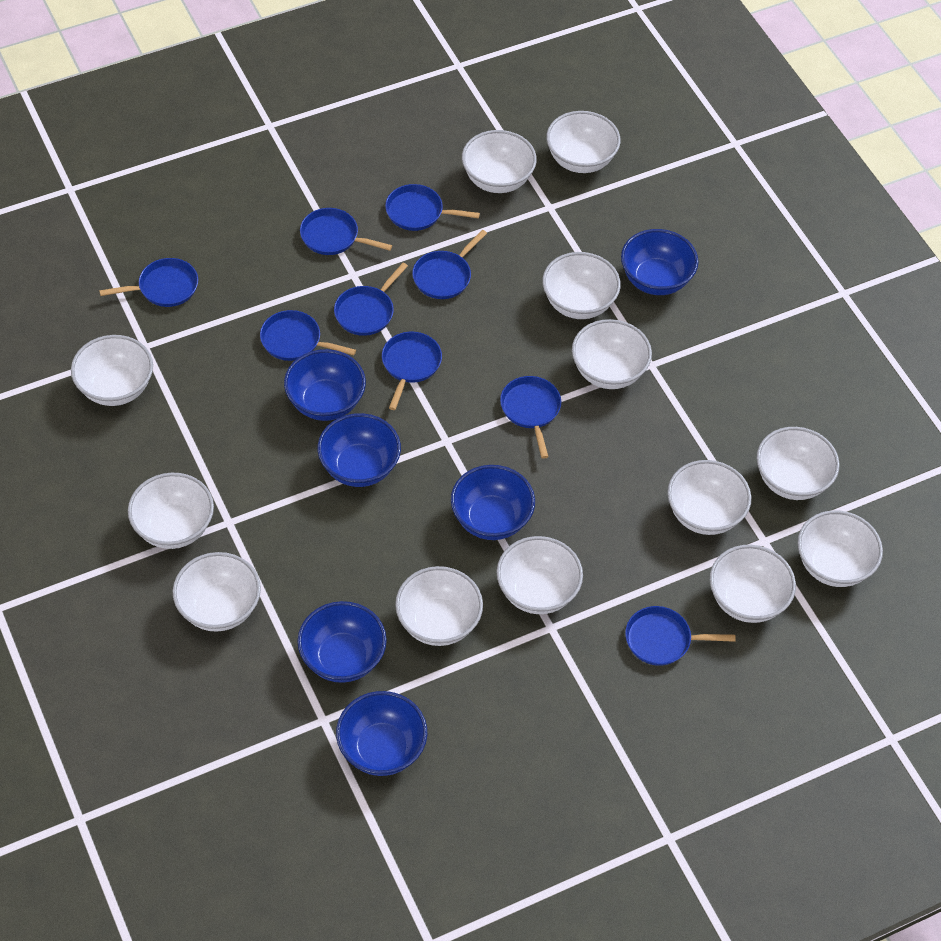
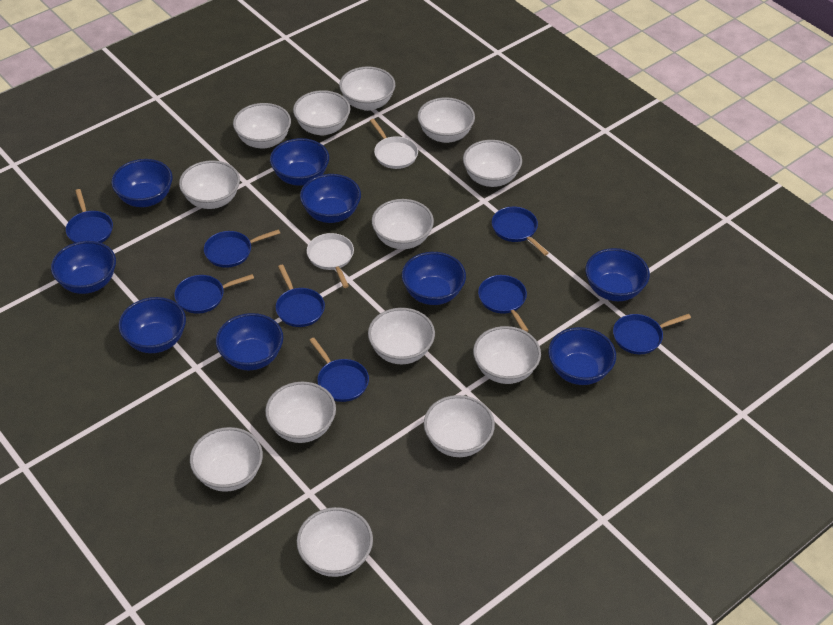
blue bowl: [284,349,366,421] [297,601,387,683] [317,413,401,487] [336,691,427,776] [451,465,535,540] [621,229,698,295] = 6 -> [51,241,116,294] [111,159,173,207] [118,297,186,353] [216,313,283,370] [270,138,329,186] [300,174,361,223] [402,252,466,305] [548,327,616,385] [585,248,650,301] = 9
blue pan: [99,258,198,307] [260,310,356,361] [300,208,392,255] [334,263,408,336] [382,332,442,410] [385,184,480,231] [412,230,487,299] [500,376,561,459] [625,606,735,666] = 9 -> [66,189,113,243] [174,274,254,314] [204,229,280,268] [276,265,325,327] [309,338,369,402] [478,275,529,332] [492,207,549,256] [613,314,691,354] = 8
white pan: none = 0 -> [307,233,354,288] [370,119,418,169] = 2

